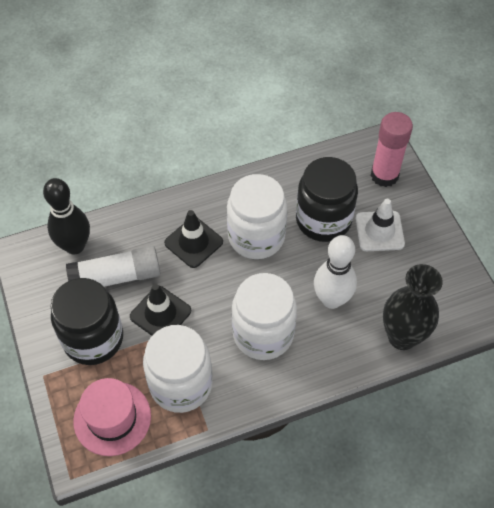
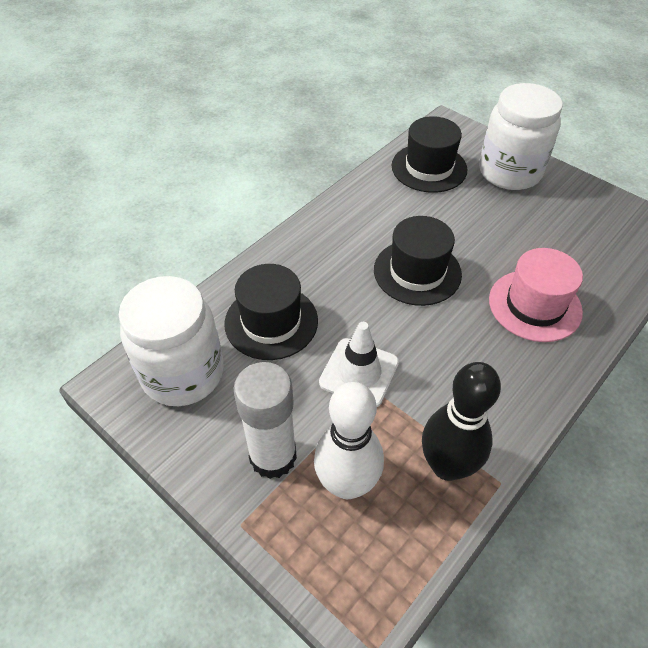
black hat: none = 0 -> [224,264,318,360] [374,216,462,306] [391,116,467,193] = 3
black jar: [51,278,123,365] [296,157,358,242] = 2 -> none = 0
black traffic cone: [130,284,191,336] [164,210,223,268] = 2 -> none = 0
black vase: [383,264,443,350] = 1 -> none = 0
pink glue stick: [371,112,413,187] = 1 -> none = 0
white jar: [143,325,213,413] [227,174,287,259] [232,273,297,360] = 3 -> [119,276,224,406] [479,83,563,190] = 2

